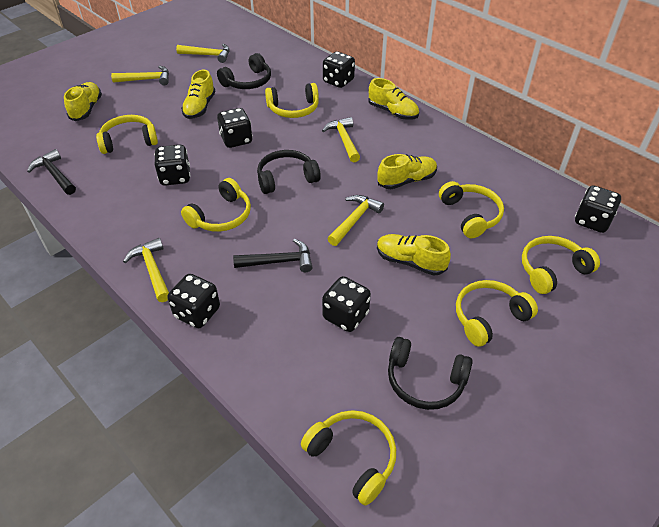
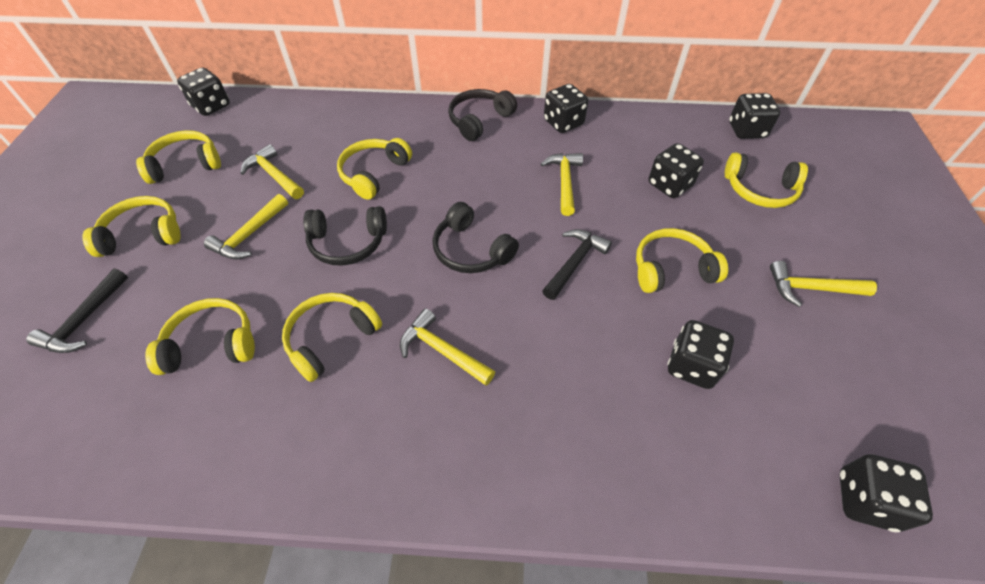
yellow shoe: [64,82,102,121] [181,70,216,119] [368,78,419,120] [377,154,437,189] [377,234,451,276] = 5 -> none = 0

